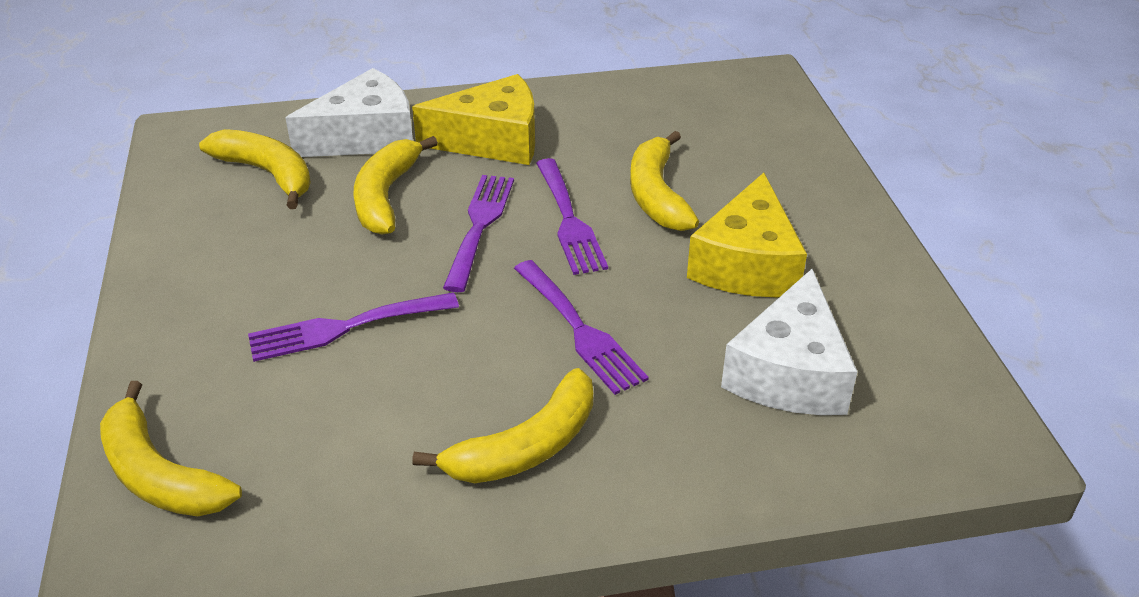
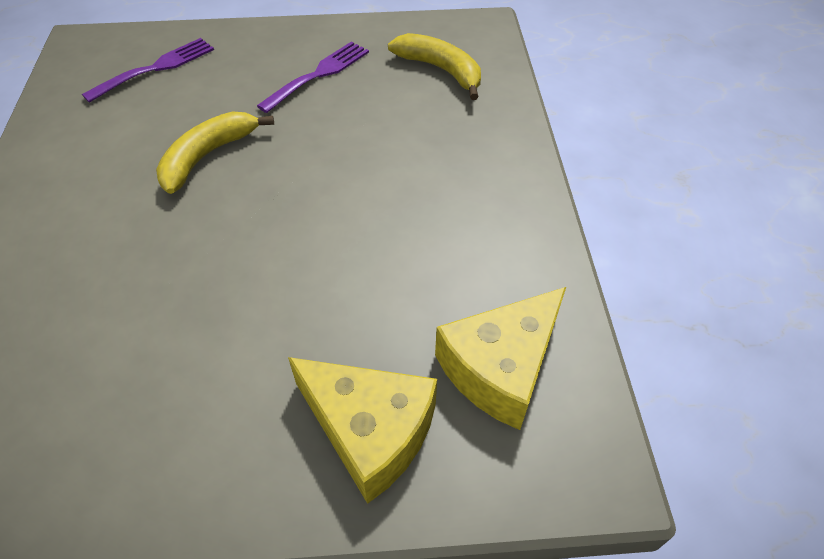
purple fork: [248,292,459,362] [443,175,514,292] [514,260,649,395] [536,158,608,275] = 4 -> [82,38,214,103] [257,41,369,113] = 2
white cheese: [286,68,413,157] [721,269,858,415] = 2 -> none = 0
yellow banana: [100,381,242,516] [199,129,311,209] [354,136,438,235] [412,368,593,483] [630,131,699,231] = 5 -> [156,111,274,194] [388,33,481,100] = 2

